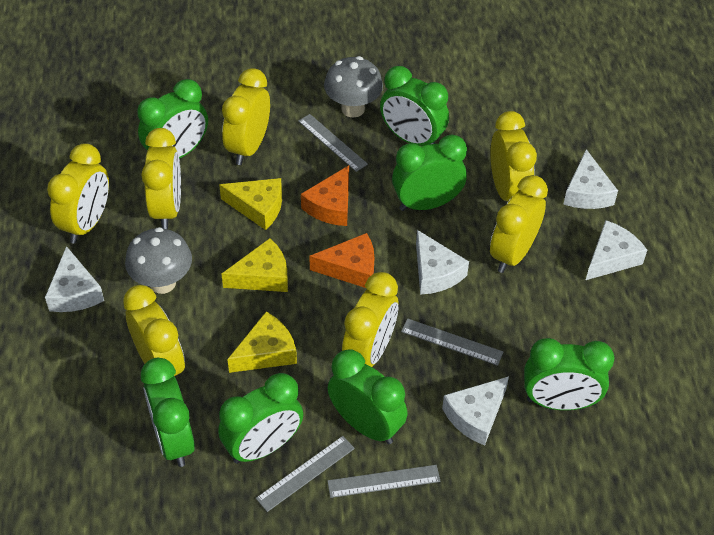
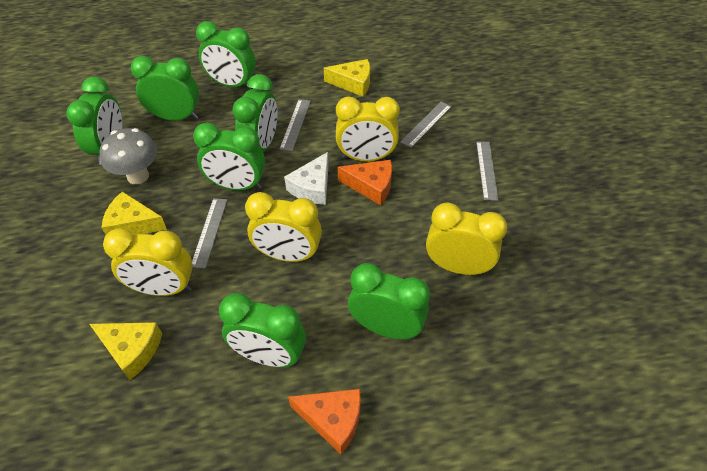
grey mushroom: [125,227,192,294] [324,56,383,118] = 2 -> [100,128,157,184] = 1
white cheese: [45,246,104,312] [416,230,469,295] [442,376,509,446] [564,149,618,209] [586,220,647,280] = 5 -> [284,152,329,205] = 1
yellow clock: [47,143,109,244] [123,285,185,376] [141,128,181,229] [222,68,270,165] [342,272,398,367] [490,111,537,201] [490,175,548,273] = 7 -> [103,228,193,296] [245,192,322,262] [336,97,400,162] [426,203,507,275] = 4

